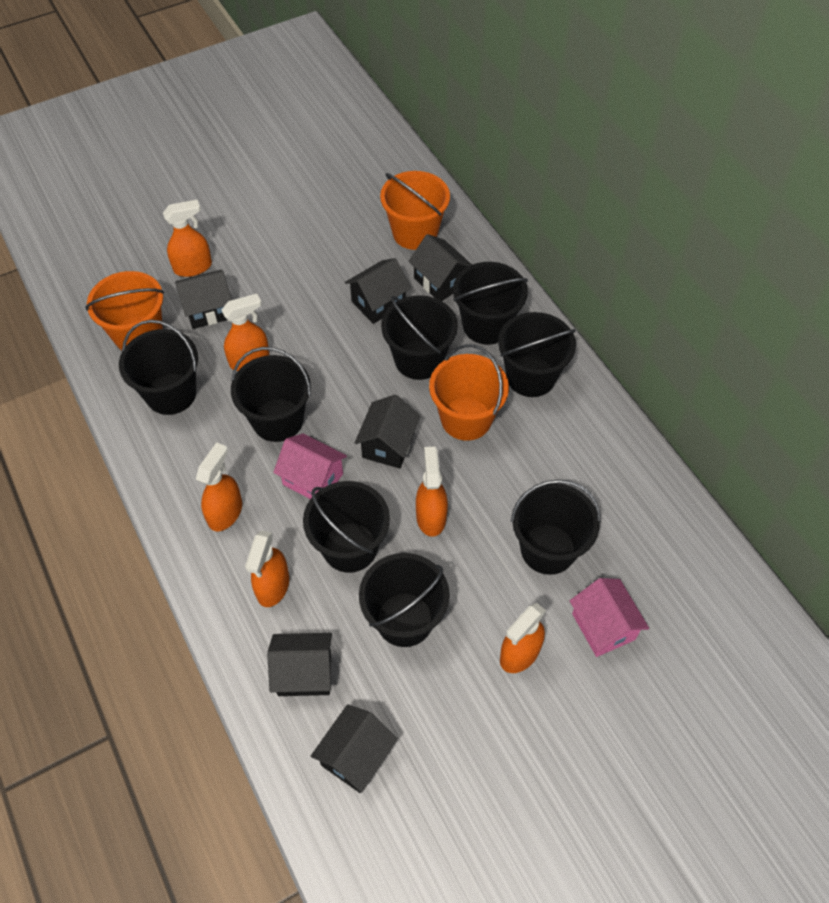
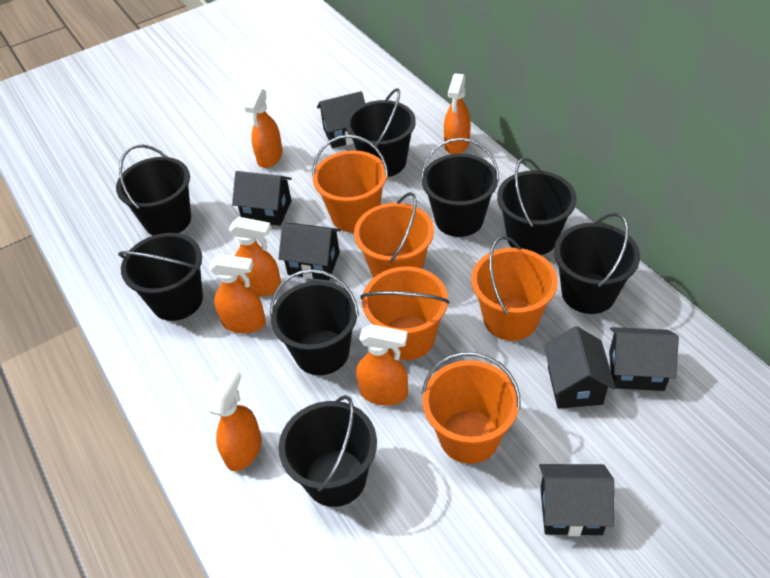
orange bucket: [85,271,164,351] [380,171,450,250] [429,344,509,441] = 3 -> [312,135,388,232] [354,192,434,278] [361,266,450,360] [422,352,520,464] [471,236,558,341] = 5
pink house: [273,434,347,499] [570,578,649,657] = 2 -> none = 0

